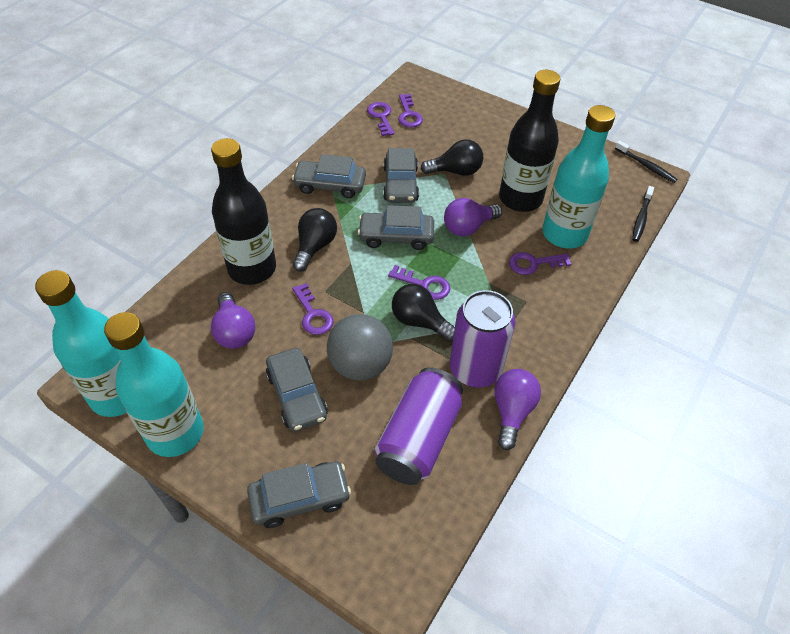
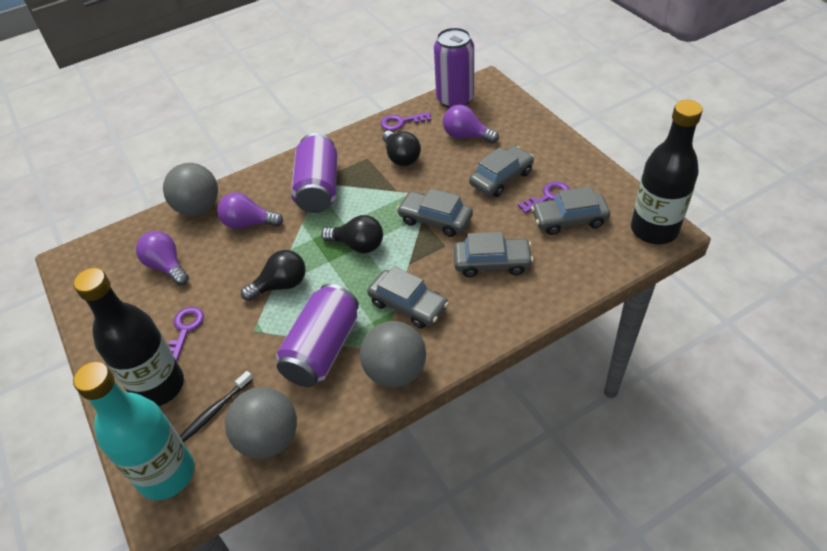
black toothbrush: [615,141,677,183] [632,186,654,242] = 2 -> [180,371,253,442] = 1
grey ball: [327,314,393,381] = 1 -> [163,163,218,216] [225,387,297,459] [360,321,426,388] = 3
purple can: [374,367,463,485] [450,290,515,388] = 2 -> [276,284,359,387] [291,133,338,213] [434,27,474,108] = 3
purple key: [292,283,334,335] [367,102,394,136] [388,265,450,300] [398,94,423,128] [509,252,571,275] = 5 -> [169,307,204,361] [381,112,431,131] [518,182,570,213] = 3
turquoise bottle: [35,270,127,417] [104,312,204,457] [542,105,615,248] = 3 -> [73,361,194,500] = 1

